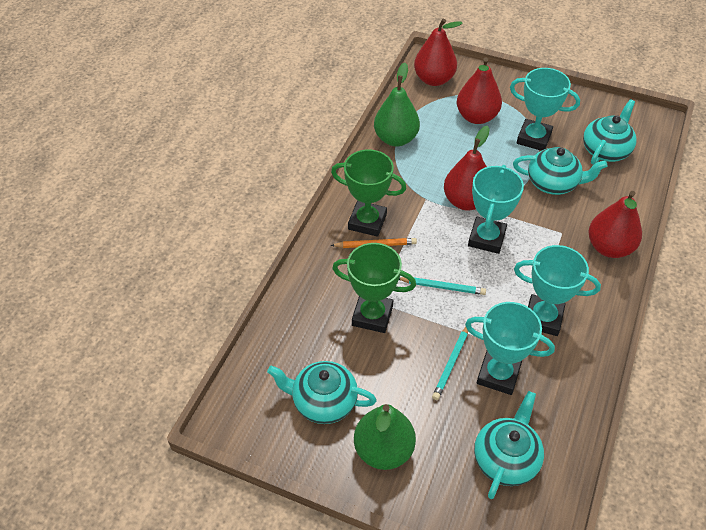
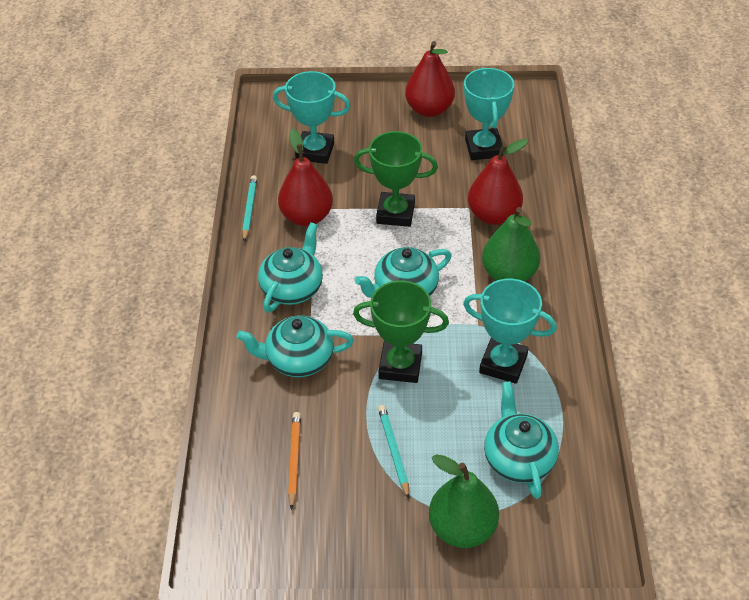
red pear: [414,19,463,86] [444,126,490,210] [457,57,502,124] [588,191,642,258] = 4 -> [278,129,333,226] [405,41,455,117] [468,139,528,225] = 3
turquoise trophy: [465,302,555,395] [468,165,524,254] [510,68,580,151] [514,245,601,336] = 4 -> [273,71,350,164] [463,279,557,384] [464,67,514,160] = 3

